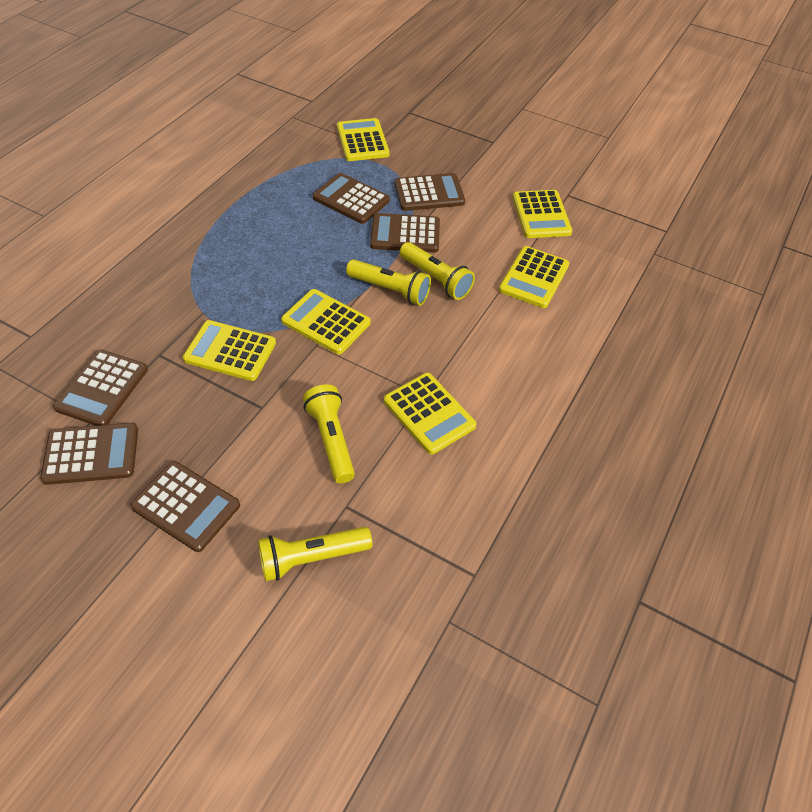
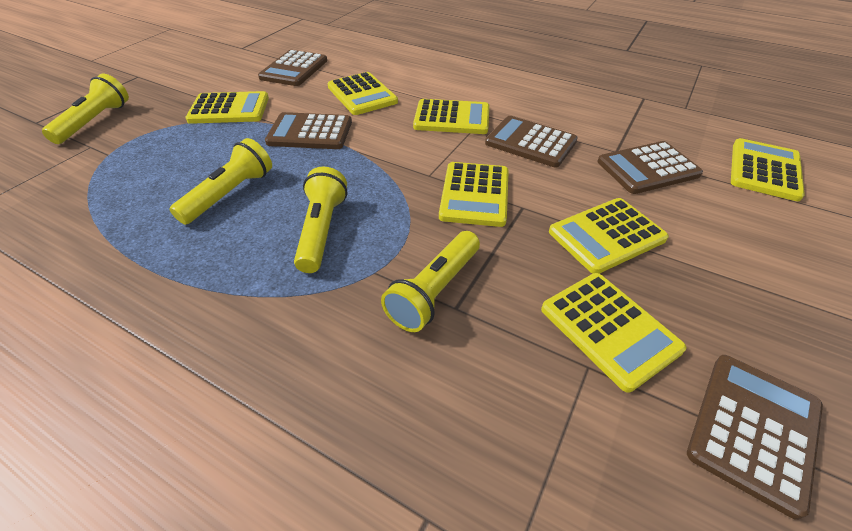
brown calculator: [40,423,138,485] [53,350,148,426] [130,461,240,552] [313,173,390,224] [370,213,440,253] [395,173,465,211] = 6 -> [258,50,327,86] [265,112,352,149] [485,116,578,167] [597,141,703,194] [687,355,823,520] = 5
yellow calculator: [183,320,276,381] [281,289,371,354] [337,118,389,161] [384,373,476,454] [499,246,569,308] [513,190,572,238] = 6 -> [185,91,269,124] [327,72,398,115] [413,99,489,134] [439,162,509,227] [541,273,686,392] [549,198,669,274] [731,138,805,201] = 7

